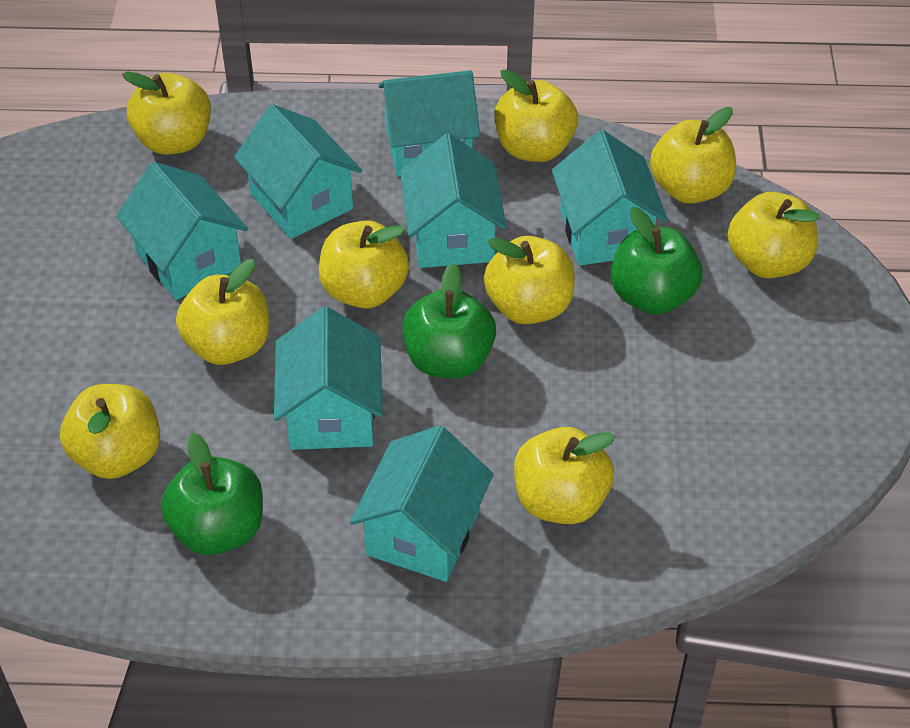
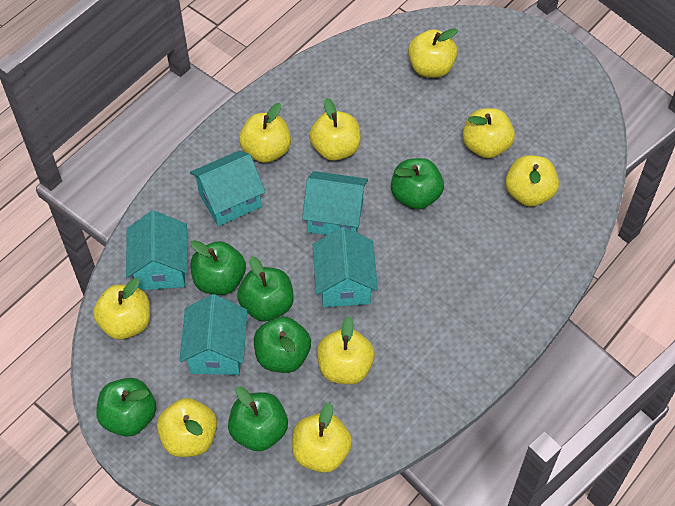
green apple: [161,433,263,555] [402,263,496,378] [611,207,702,315] = 3 -> [96,378,156,437] [191,240,246,295] [228,387,288,451] [237,256,294,322] [254,317,311,373] [391,158,444,210] = 6
turquoise house: [116,162,248,300] [234,104,362,239] [274,307,383,450] [350,426,494,582] [379,70,480,177] [400,134,507,268] [552,130,668,266] = 7 -> [126,210,188,290] [179,294,248,375] [190,150,265,226] [302,171,368,235] [313,227,378,307] = 5

